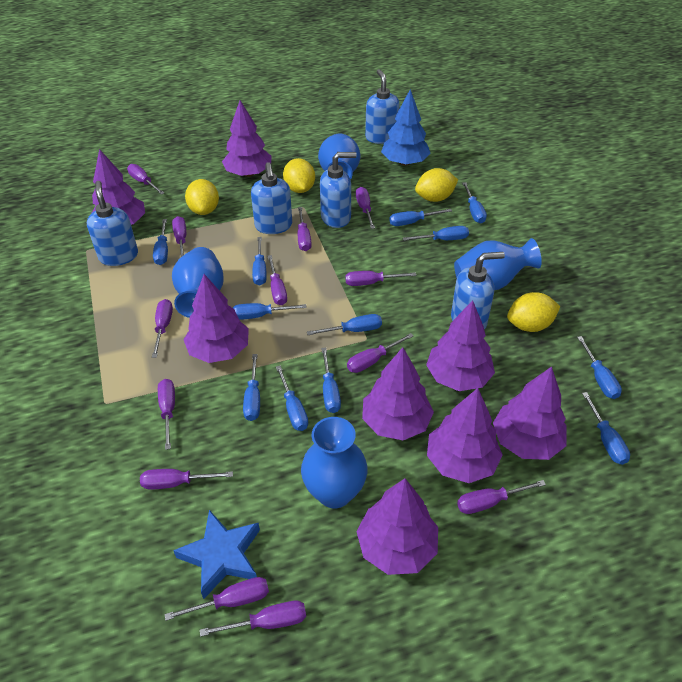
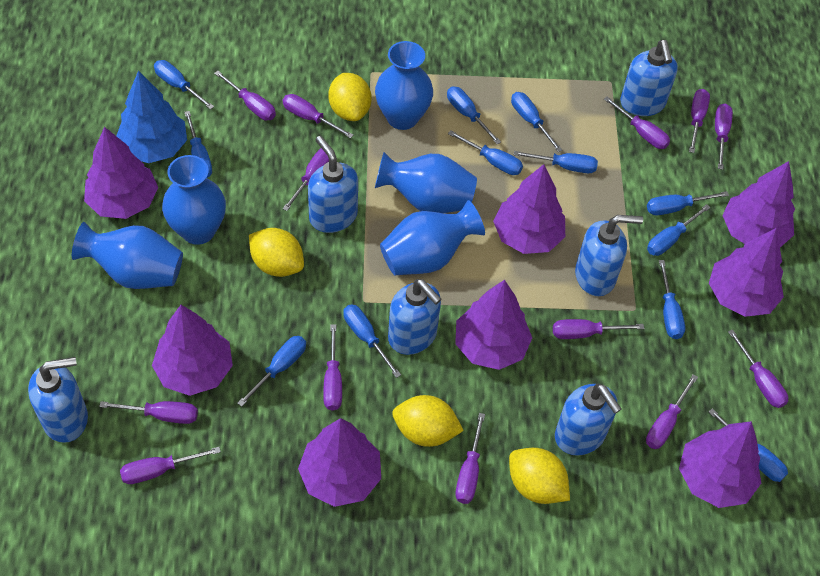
blue soap dispenser: [87,181,138,266] [251,162,292,234] [320,152,357,228] [365,69,400,144] [451,252,505,330] = 5 -> [28,357,88,443] [308,136,358,233] [388,279,441,355] [555,383,622,456] [575,215,643,296] [620,40,678,116] = 6
blue star: [173,510,260,599] = 1 -> none = 0
blue vase: [172,247,224,318] [301,417,368,508] [318,133,360,180] [454,238,542,290] = 4 -> [72,222,183,289] [162,155,226,245] [375,41,433,130] [375,152,477,213] [380,200,485,275] = 5

